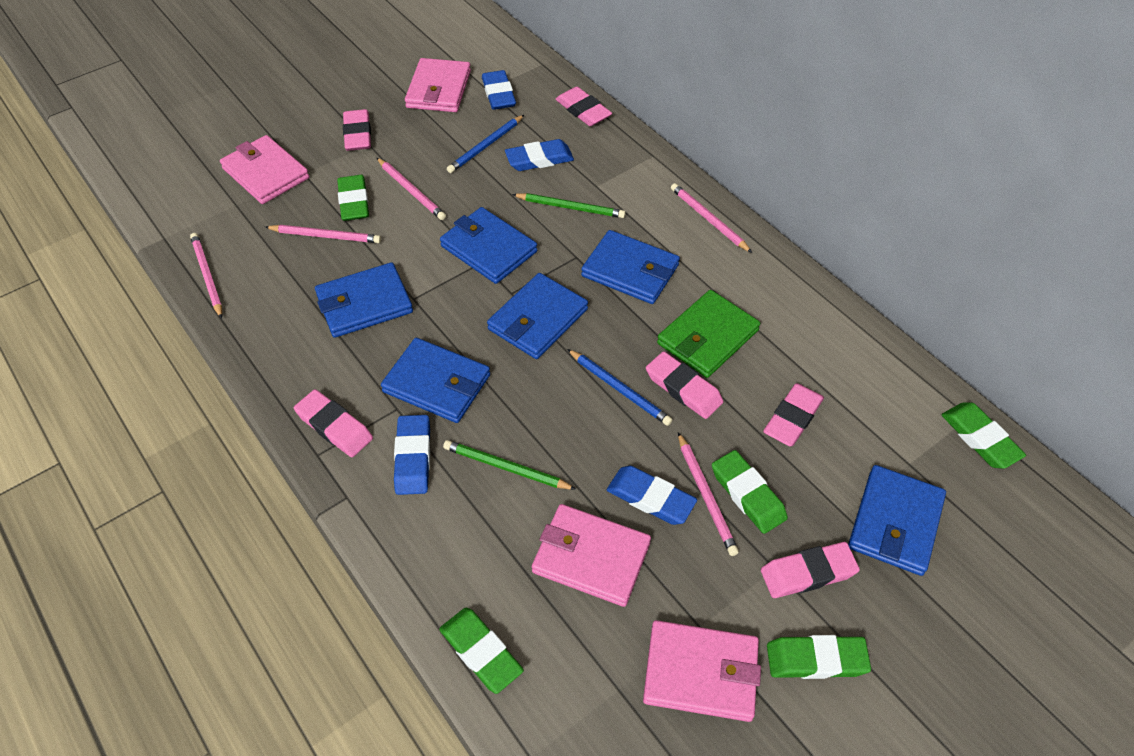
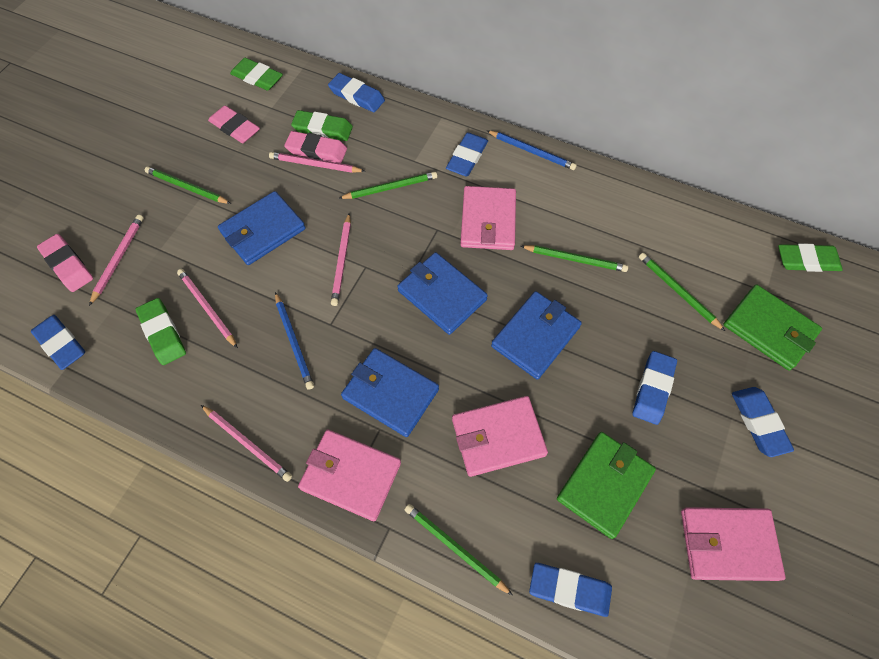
blue eraser: [394,415,430,495] [482,70,516,110] [505,139,574,171] [607,466,697,525] = 4 -> [31,315,85,370] [328,73,385,112] [446,133,488,176] [529,563,612,617] [632,351,677,425] [732,387,794,457] = 6
blue wallet: [315,262,413,338] [381,338,490,423] [440,207,537,284] [487,273,588,359] [581,230,680,304] [848,465,946,576] = 6 -> [218,191,306,265] [341,348,439,437] [397,252,488,335] [491,291,582,380] = 4
green eraser: [337,175,369,221] [439,608,524,694] [712,450,788,534] [767,635,871,679] [941,402,1026,469] = 5 -> [136,298,186,365] [230,58,283,91] [291,110,353,141] [778,243,843,272] = 4
green pencil: [443,440,576,490] [512,193,626,218] = 2 -> [145,166,231,204] [338,172,437,199] [405,504,513,595] [521,245,628,272] [639,253,725,331] = 5
green wallet: [657,290,760,378] = 1 -> [557,432,656,539] [723,285,822,371] = 2
pink eraser: [294,389,373,457] [343,109,371,151] [555,87,612,126] [646,351,723,419] [761,542,860,598] [763,383,824,446] = 6 -> [37,234,93,292] [208,106,260,143] [284,131,347,163] = 3

